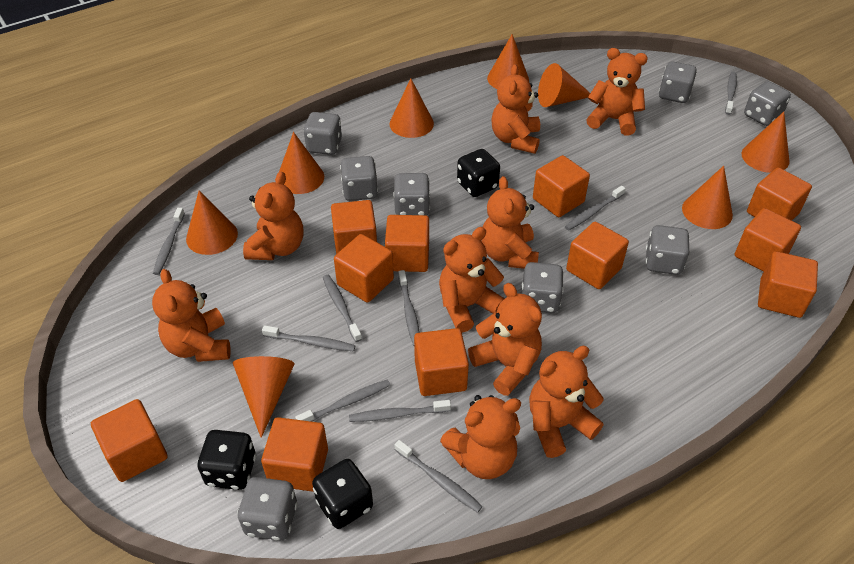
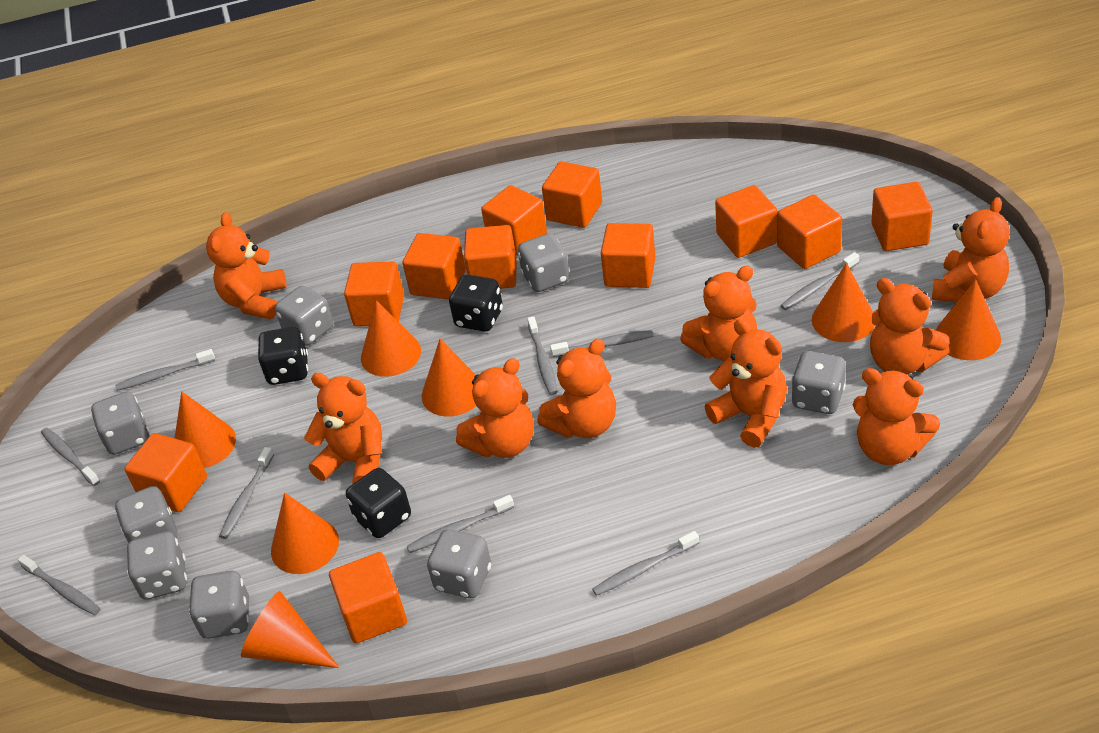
orange cone: [186,190,238,255] [233,356,295,438] [279,132,324,194] [390,78,434,138] [487,34,529,89] [538,63,590,107] [682,166,733,229] [742,112,790,173] = 8 -> [175,391,236,468] [241,591,339,668] [271,493,339,574] [361,300,421,377] [421,338,476,417] [812,263,875,342] [936,279,1001,360] = 7

